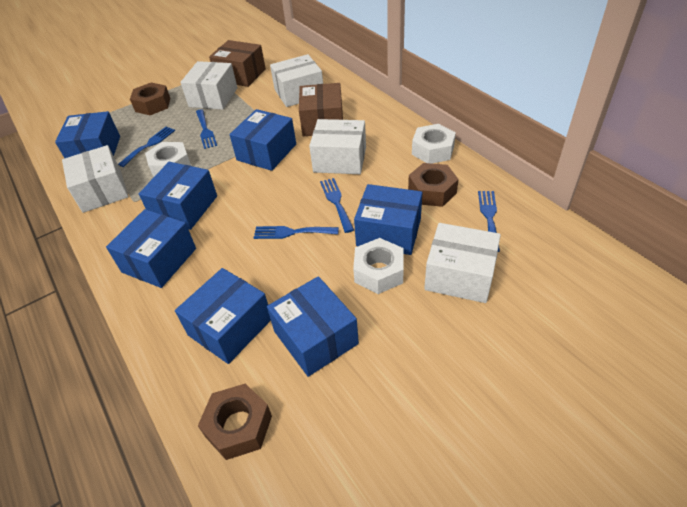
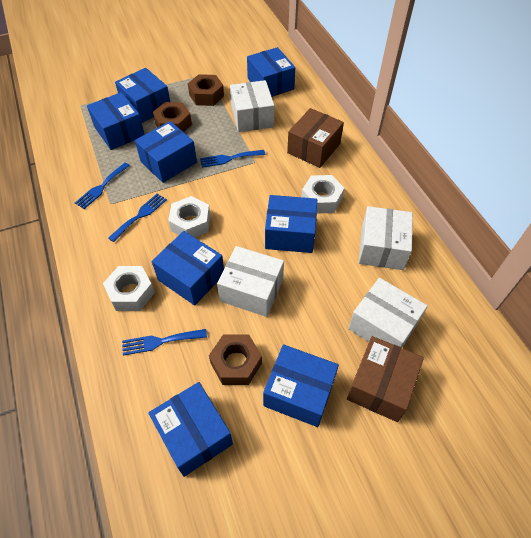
blue box: [55,111,120,158] [106,209,196,288] [139,162,217,230] [175,268,271,364] [229,109,296,171] [267,276,359,377] [354,184,422,255] = 7 -> [87,92,145,150] [115,68,170,123] [135,121,197,183] [148,382,233,477] [152,231,224,306] [247,47,295,97] [263,344,339,427] [265,195,317,253] = 8
blue fork: [118,127,175,167] [196,109,217,149] [254,226,339,239] [320,178,354,233] [478,191,500,252] = 5 -> [75,163,130,209] [108,193,167,242] [122,329,207,355] [200,150,265,168] = 4
white box: [62,145,129,213] [181,61,237,110] [270,54,323,107] [309,119,366,174] [424,223,501,303] = 5 -> [217,246,284,317] [230,80,274,132] [348,278,428,348] [359,206,413,270] = 4

